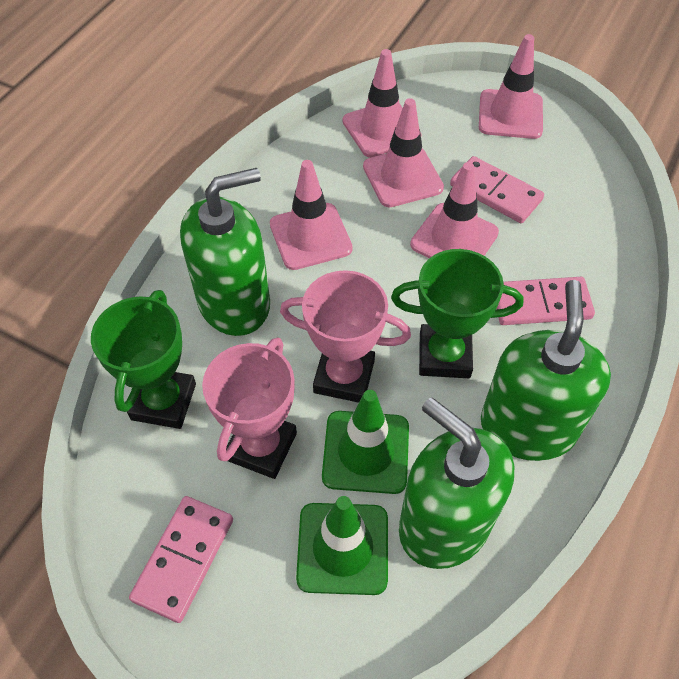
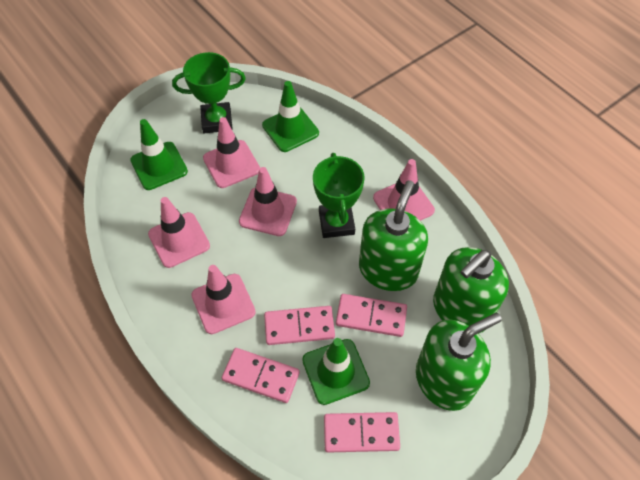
green traffic cone: [296,496,388,595] [322,390,409,494] = 2 -> [130,119,188,190] [262,81,319,152] [302,338,370,405] = 3
pink domino: [129,496,233,623] [450,156,544,223] [497,277,595,325] = 3 -> [222,348,300,403] [264,306,335,345] [324,412,400,453] [336,294,407,337] = 4
pink trophy: [202,338,297,479] [280,270,411,403] = 2 -> none = 0

